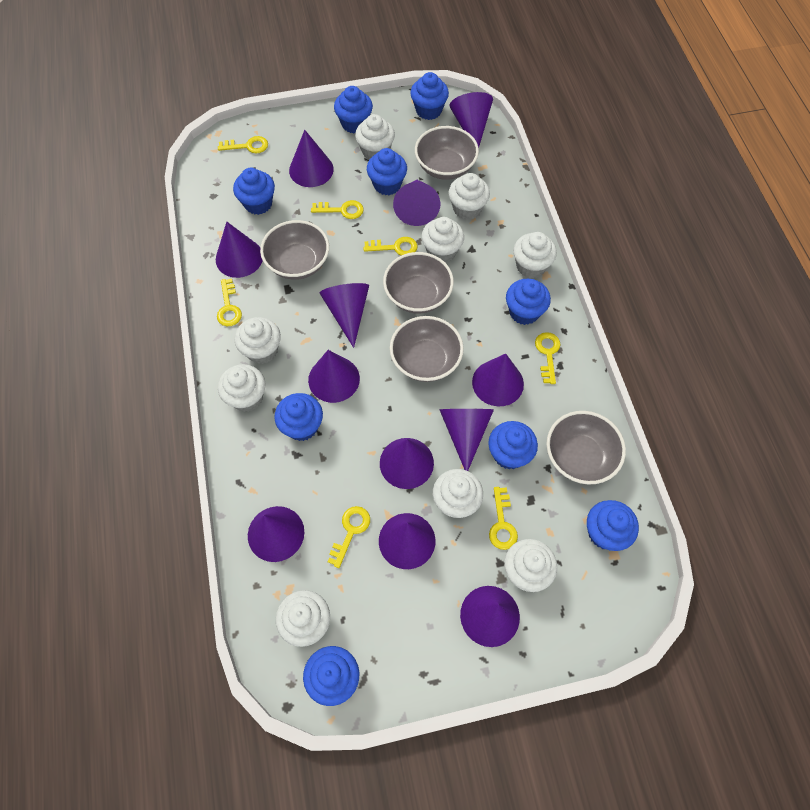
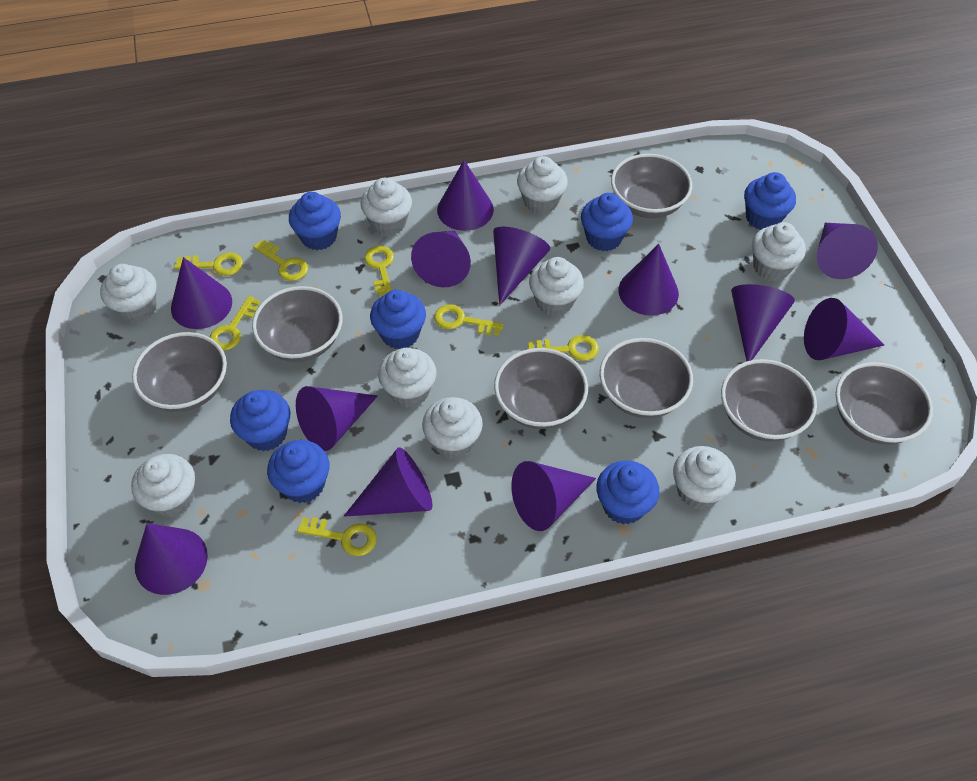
blue cupcake: [233,168,275,215] [274,393,323,441] [303,646,359,706] [334,86,373,133] [367,148,407,195] [410,72,449,120] [488,421,538,469] [506,279,551,325] [587,500,639,551] = 9 -> [230,390,290,451] [267,440,330,503] [289,192,341,250] [370,290,426,349] [581,193,633,251] [596,460,659,524] [744,172,796,230] = 7
grey bowl: [260,220,329,280] [383,252,454,314] [390,316,464,382] [415,126,479,180] [547,411,626,485] = 5 -> [132,332,227,412] [252,286,342,362] [494,348,588,429] [600,338,693,418] [611,154,692,218] [721,359,817,442] [835,362,933,445] = 7

